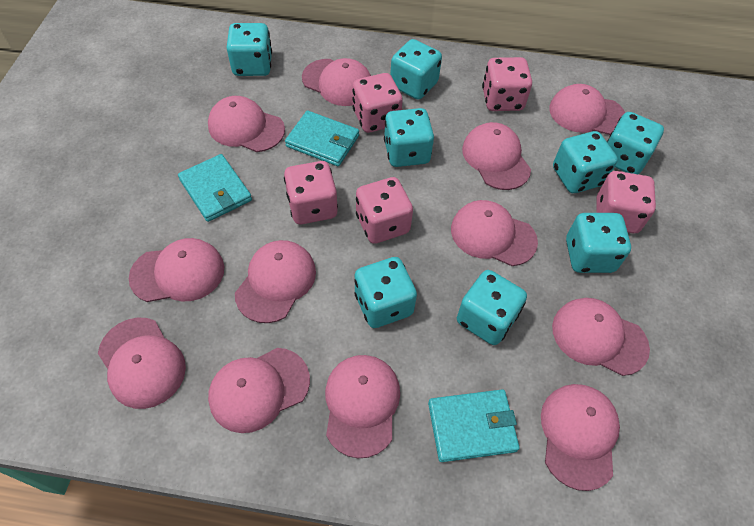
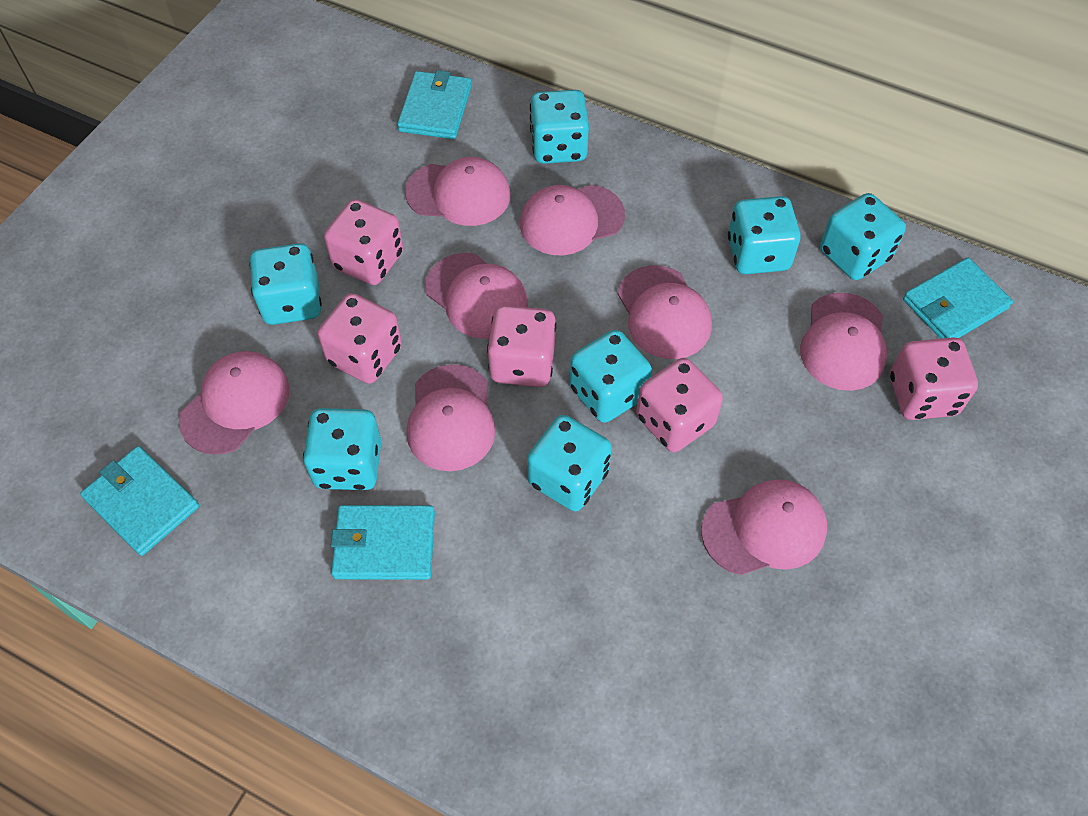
pink cap: [98,318,186,409] [129,238,224,302] [208,96,285,152] [208,348,310,433] [235,240,316,323] [302,58,371,106] [325,355,400,458] [451,200,538,266] [462,122,531,190] [541,384,620,491] [549,84,625,135] [552,298,650,376] = 12 -> [179,351,290,455] [405,157,510,226] [407,364,496,471] [425,253,528,339] [520,185,625,255] [618,265,712,359] [701,479,827,575] [800,292,887,391] = 8
turquoise dice: [227,23,272,76] [354,257,417,328] [384,108,434,167] [390,39,442,100] [457,270,527,345] [553,131,618,193] [566,213,631,273] [607,112,664,174] = 8 -> [249,243,322,325] [303,408,381,490] [527,415,612,511] [530,90,589,164] [570,330,652,423] [728,196,801,274] [820,193,906,280] = 7
turquoise wallet: [178,154,252,222] [285,111,359,166] [428,389,520,462] = 3 -> [80,446,199,556] [331,505,435,580] [397,70,472,139] [903,258,1013,339] = 4

